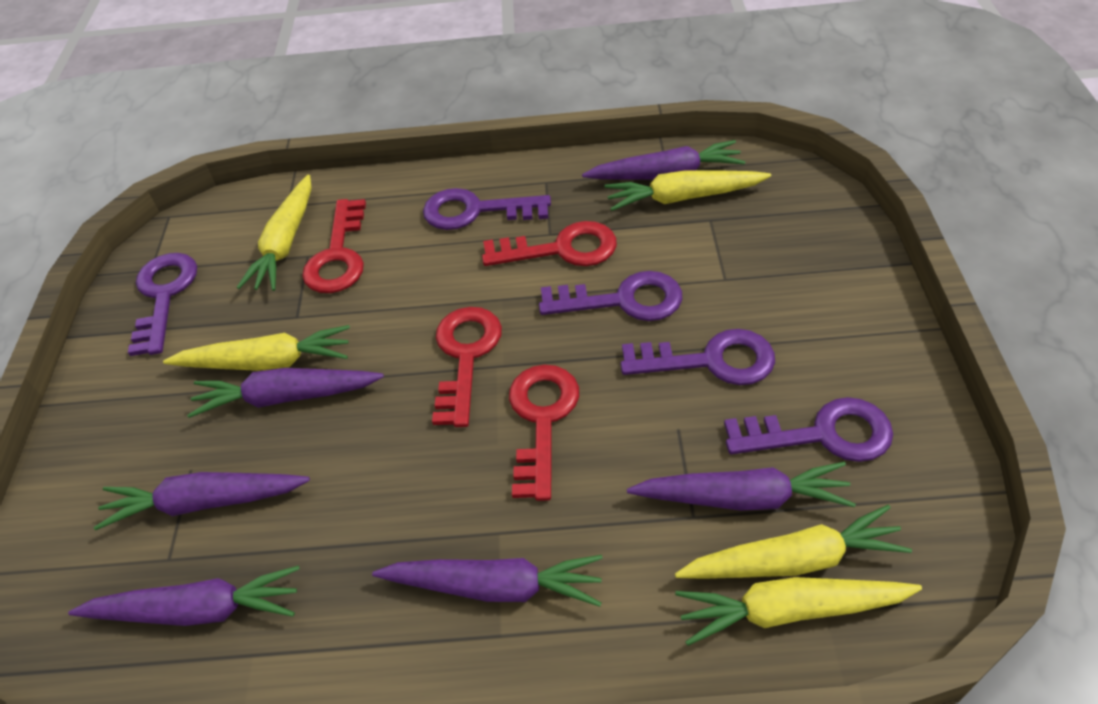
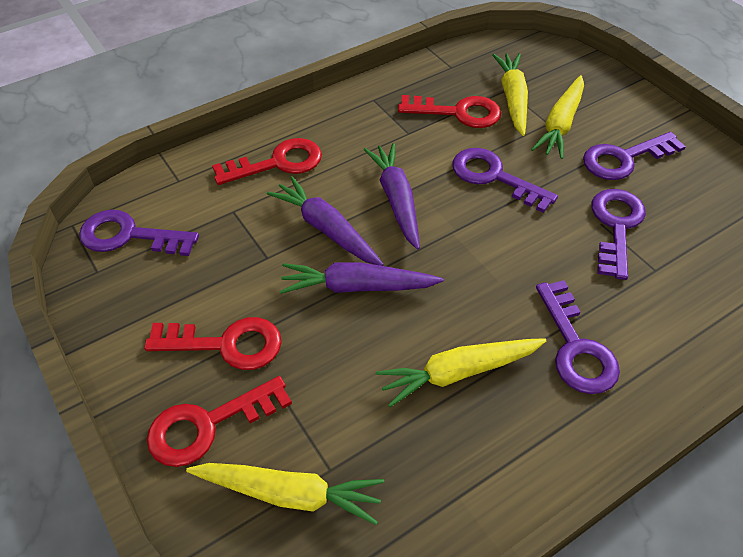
purple carrot: [68,565,300,626] [94,472,310,530] [187,368,384,418] [372,555,603,607] [582,140,745,180] [627,462,856,511] = 6 -> [267,176,384,266] [280,263,444,294] [363,143,420,250] = 3
yellow carrot: [163,325,350,371] [237,174,311,291] [605,170,771,211] [675,505,912,579] [675,577,922,646] = 5 -> [186,463,384,525] [376,338,546,407] [492,53,528,136] [531,75,584,159] = 4

